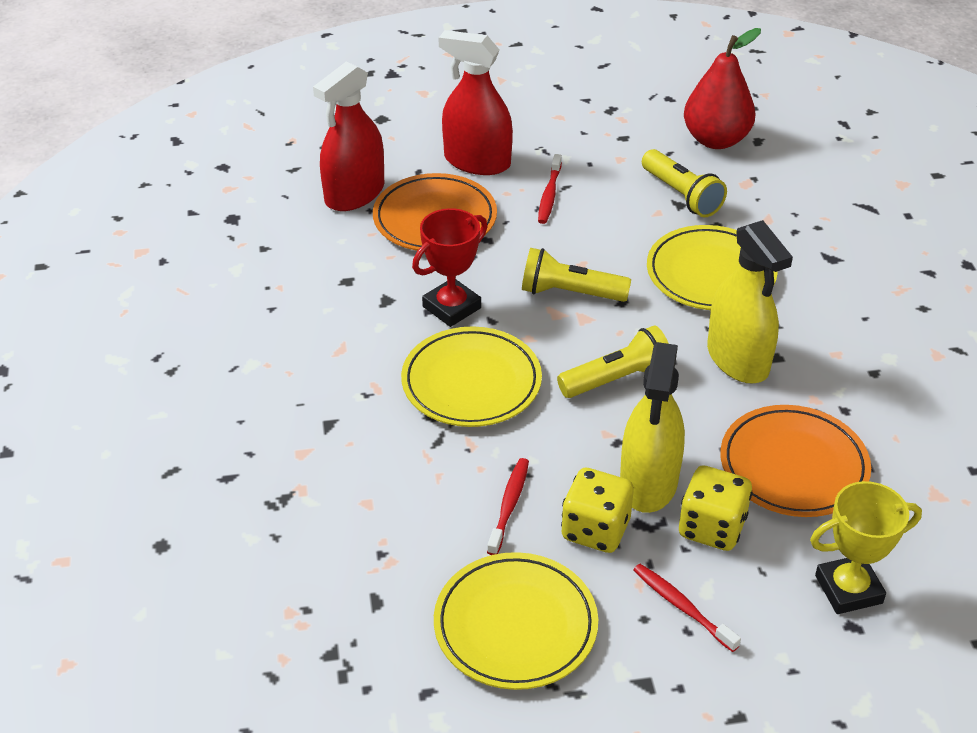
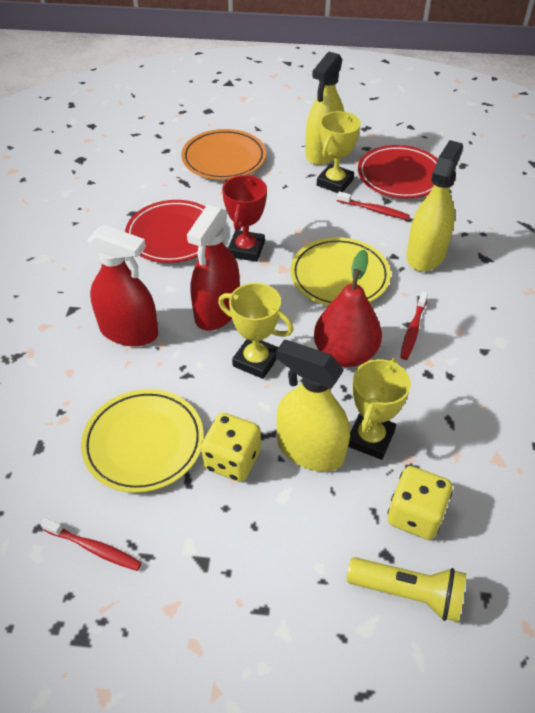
orange plate: [373,173,497,251] [720,405,871,517] = 2 -> [181,129,266,180] = 1
red plate: none = 0 -> [125,200,205,263] [358,145,438,198] = 2
yellow flashlight: [522,248,631,302] [557,326,669,398] [642,149,727,217] = 3 -> [347,557,466,622] = 1
yellow plate: [401,326,542,427] [434,552,598,690] [647,225,777,310] = 3 -> [81,389,204,493] [290,237,391,306] = 2
yellow spray bottle: [620,342,685,513] [707,220,793,383] = 2 -> [276,339,350,472] [305,52,344,165] [406,140,463,272] = 3
yellow trophy: [810,481,922,614] = 1 -> [218,283,294,379] [317,111,361,193] [348,358,411,460] = 3

